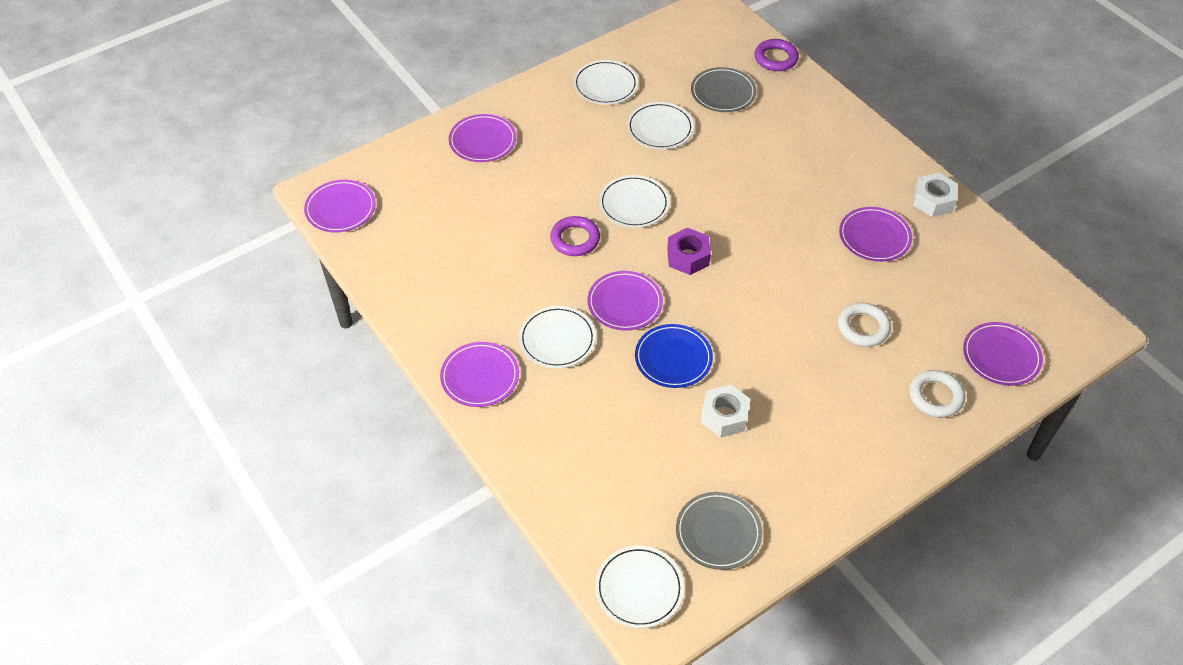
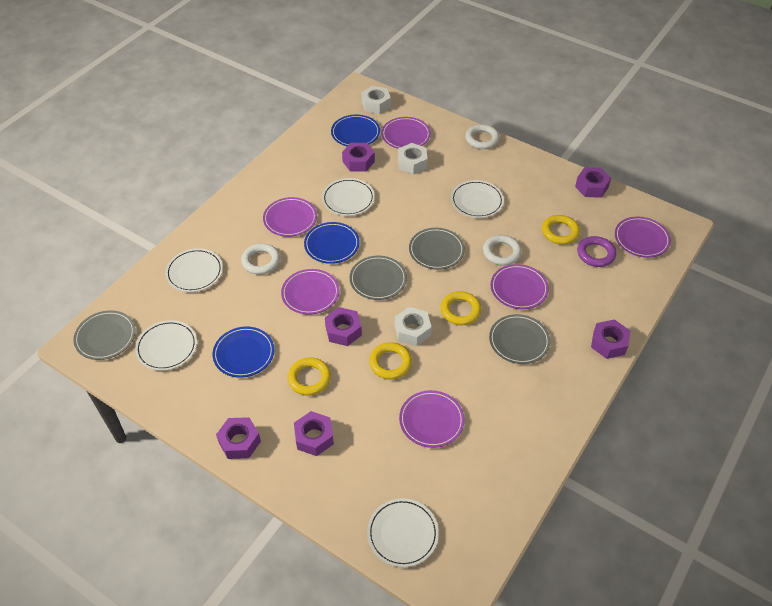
blue plate: [635,324,713,388] = 1 -> [213,327,274,378] [304,222,360,264] [331,115,380,146] = 3
grey plate: [676,492,762,570] [691,67,756,112] = 2 -> [73,310,136,360] [350,256,407,300] [409,228,465,270] [489,314,550,364] = 4
purple nut: [667,228,711,275] = 1 -> [216,417,261,459] [294,411,334,456] [325,307,362,346] [342,143,375,172] [575,167,611,198] [591,319,630,359] = 6
purple ring: [550,216,600,256] [754,39,799,71] = 2 -> [577,236,616,267] = 1
white nut: [701,384,751,438] [913,173,958,217] = 2 -> [361,86,391,114] [395,307,432,346] [398,143,427,175] = 3
white ring: [838,302,891,347] [909,370,965,418] = 2 -> [241,243,280,275] [465,124,500,149] [483,235,522,266] = 3
yellow ring: none = 0 -> [287,357,331,396] [369,342,412,380] [440,291,481,325] [542,215,580,245] = 4

